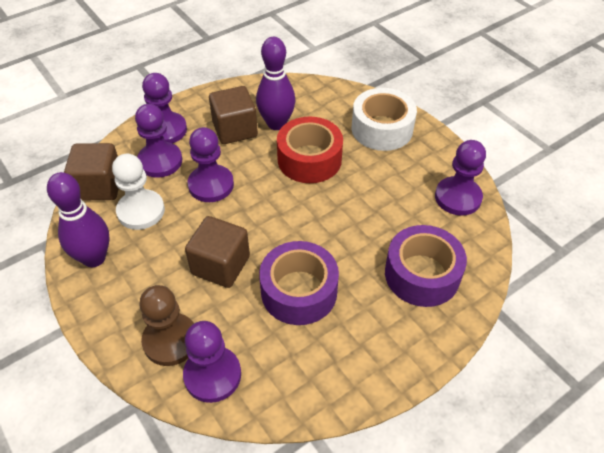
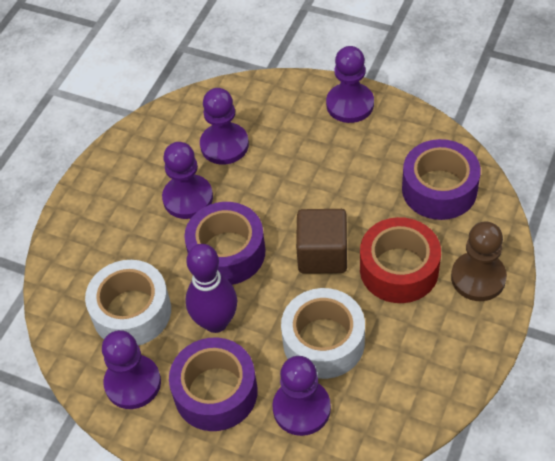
brown cube: [64,143,119,200] [185,216,250,288] [209,86,258,144] = 3 -> [296,209,347,274] = 1
purple bowling pin: [47,172,109,267] [256,37,296,130] = 2 -> [186,244,237,333] = 1
purple tape: [259,241,339,325] [385,225,467,307] = 2 -> [169,338,258,431] [184,202,265,285] [402,139,481,220] = 3
white pawn: [112,153,165,230] = 1 -> none = 0
white tape: [351,88,417,151] = 1 -> [85,260,171,346] [281,288,365,379] = 2

